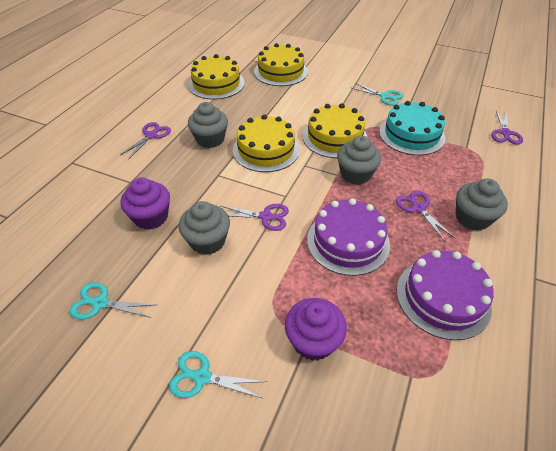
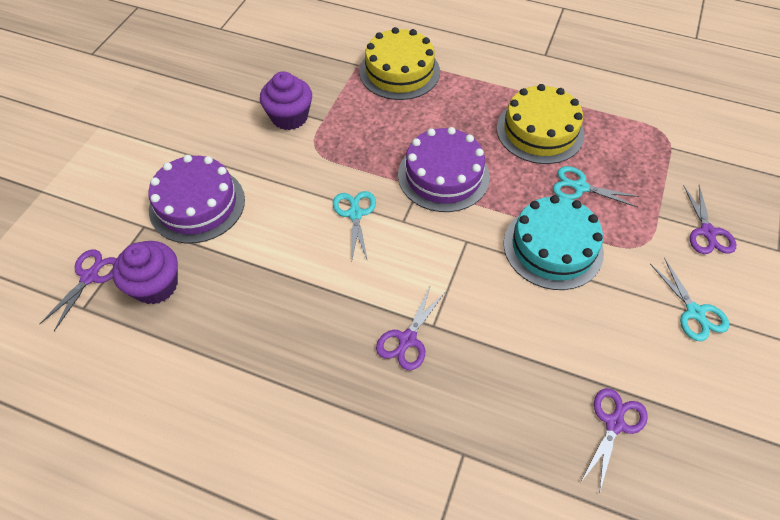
grey cupcake: [179,201,230,255] [188,102,228,148] [337,136,381,185] [456,179,508,231] = 4 -> none = 0
yellow cake: [188,54,245,99] [233,114,300,172] [254,43,308,86] [303,104,367,158] = 4 -> [359,27,440,100] [496,84,584,164] = 2

